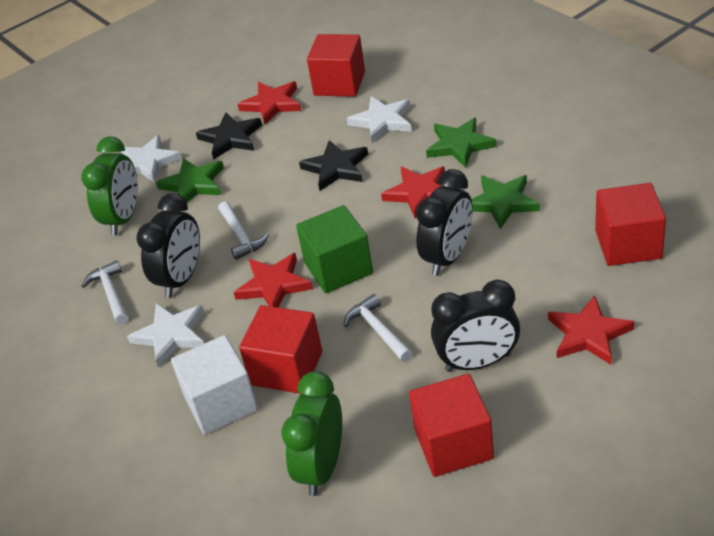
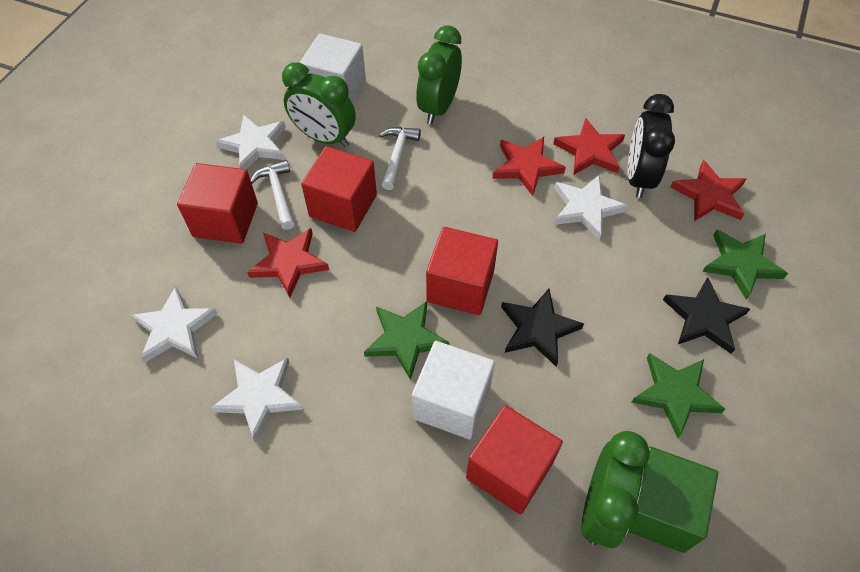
black clock: [136,193,200,298] [416,169,473,276] [431,280,520,372] = 3 -> [627,94,675,198] = 1
green clock: [81,136,138,235] [281,371,342,496] = 2 -> [282,62,356,147] [416,25,462,124] [582,431,650,548] = 3
white cube: [171,335,258,435] = 1 -> [299,33,366,103] [412,341,495,439] = 2
white hammer: [81,260,128,324] [218,201,269,260] [344,294,413,362] = 3 -> [251,160,295,230] [379,127,421,190] = 2
white star: [121,135,182,183] [127,303,204,368] [346,96,412,143] = 3 -> [130,286,218,363] [211,358,303,442] [215,114,286,169] [554,175,628,240] = 4

